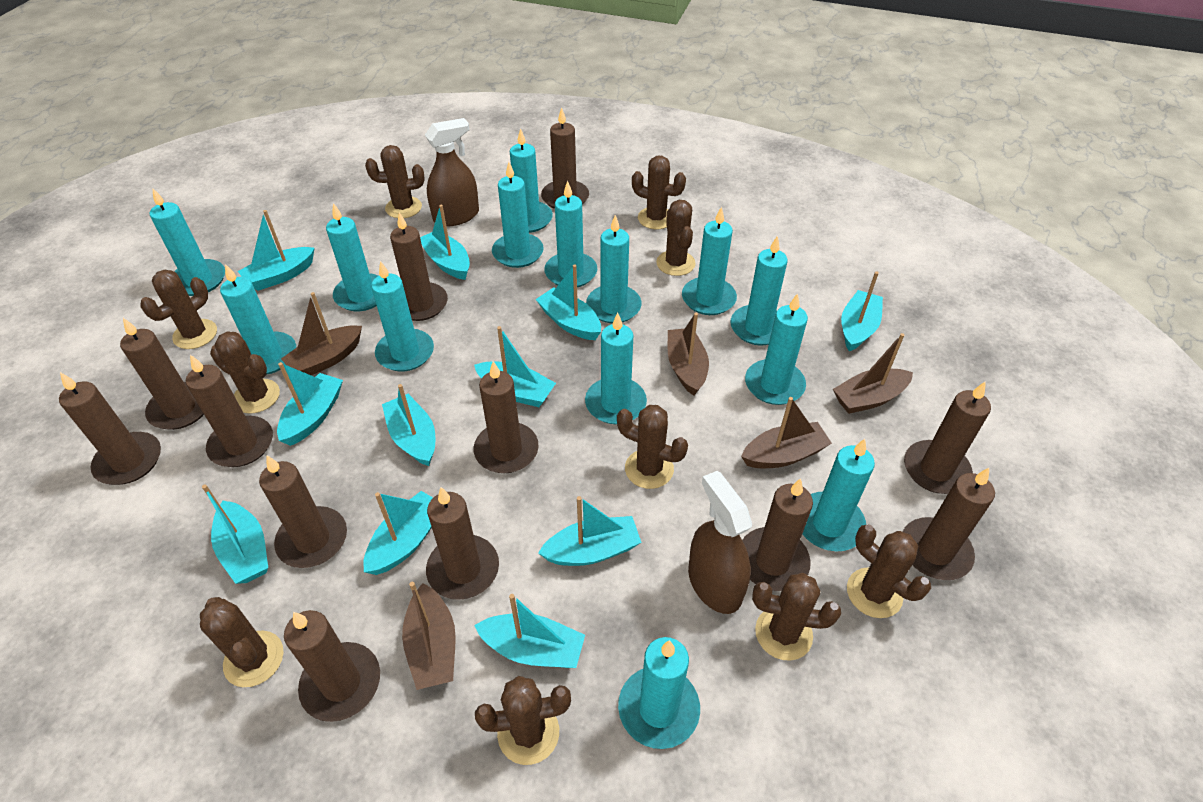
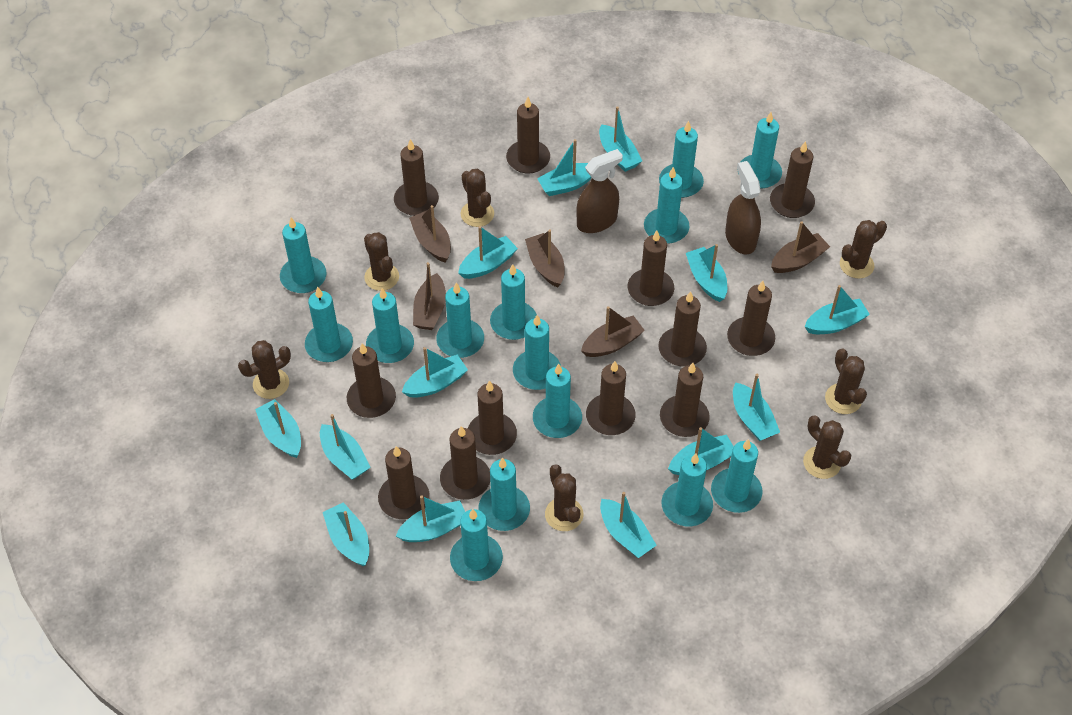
brown cactus: [140,270,217,349] [200,597,284,687] [210,331,280,414] [365,145,424,218] [475,676,571,765] [617,405,688,489] [632,156,686,229] [656,200,696,276] [752,573,841,661] [847,525,931,618] = 10 -> [238,340,291,399] [364,232,399,291] [461,169,494,227] [545,464,584,531] [803,415,851,479] [825,348,867,414] [840,220,887,279] = 7
turquoise boat: [202,484,268,584] [238,210,315,291] [277,362,343,446] [363,491,433,575] [382,384,435,466] [420,205,470,280] [474,326,556,407] [474,594,585,668] [536,264,601,340] [538,496,642,566] [841,271,883,351] = 11 -> [255,399,301,458] [320,414,371,479] [323,502,369,566] [396,495,465,542] [402,347,468,398] [458,226,518,279] [537,139,592,196] [599,106,642,172] [600,492,657,558] [668,427,734,475] [686,244,727,302] [733,374,780,441] [805,285,870,334] = 13

